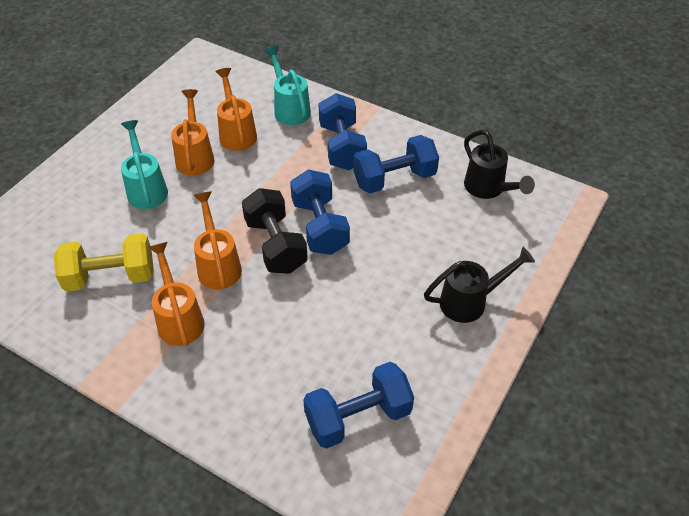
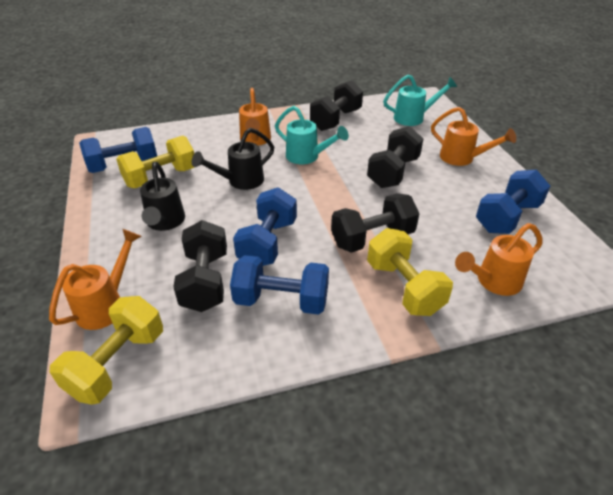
black dumbbell: [242,188,308,274] = 1 -> [173,220,227,312] [310,80,363,131] [331,193,419,253] [367,126,423,188] = 4
yellow dumbbell: [54,233,154,292] = 1 -> [50,296,163,405] [116,136,195,188] [367,228,453,316] = 3

